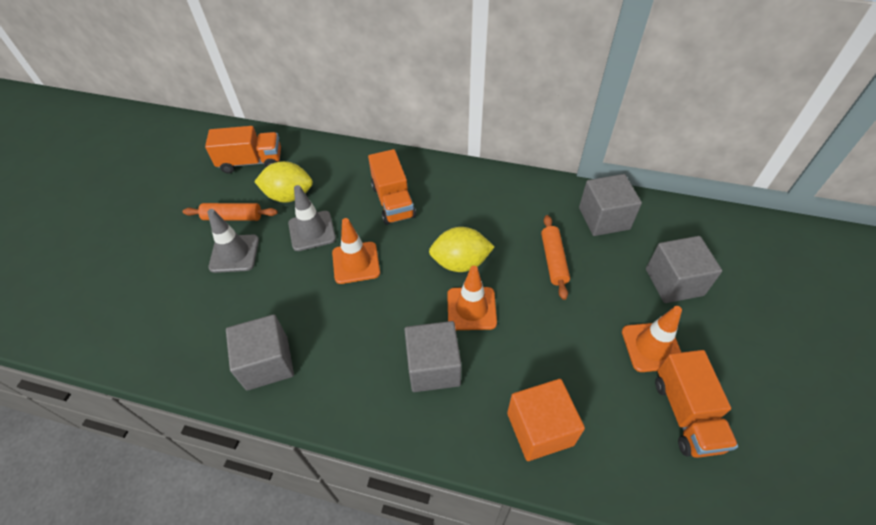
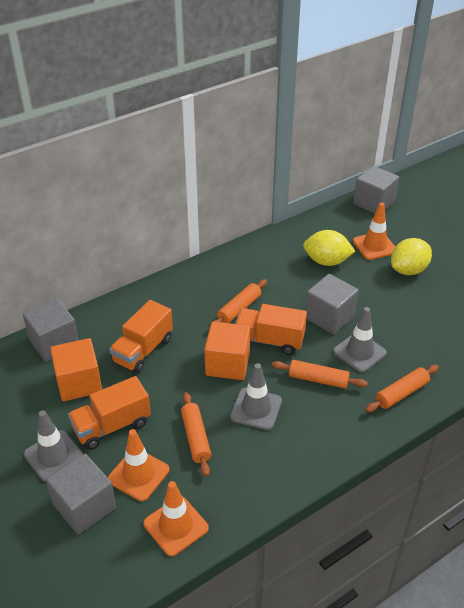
grey traffic cone: [207,209,259,273] [288,185,336,251] = 2 -> [24,410,83,482] [230,363,282,430] [333,307,387,373] = 3
orange cube: [507,379,585,461] = 1 -> [50,338,102,401] [204,322,251,380] = 2
orange rolling pin: [183,203,278,221] [541,215,570,300] = 2 -> [181,392,211,476] [210,279,267,326] [272,360,368,389] [366,365,439,412] = 4

